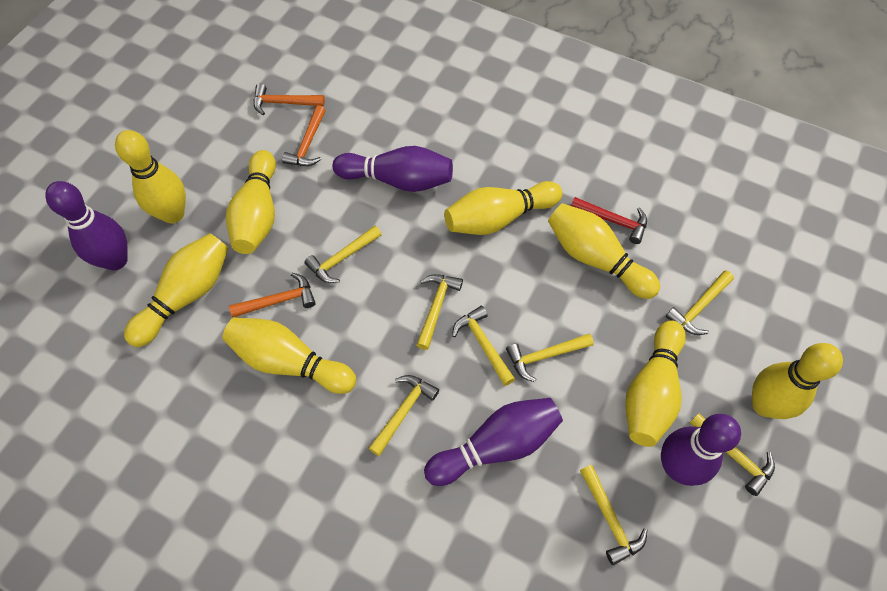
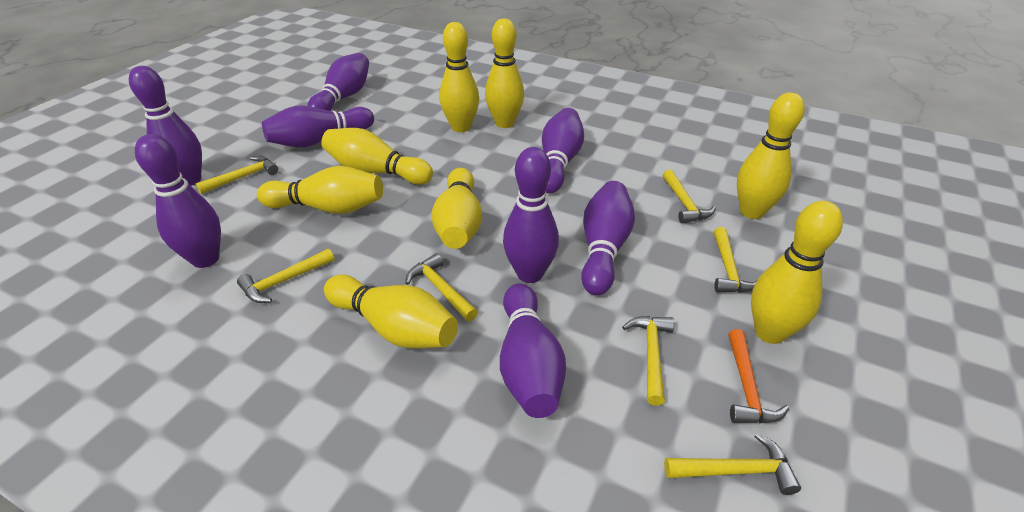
orange hammer: [229,273,316,317] [254,84,325,115] [282,105,326,166] = 3 -> [728,329,789,423] = 1
purple bowling pin: [45,181,128,271] [333,146,453,192] [424,398,563,486] [661,414,741,486] = 4 -> [129,66,202,186] [135,134,221,268] [262,105,374,147] [307,53,369,111] [500,283,566,418] [503,147,559,283] [542,108,584,193] [581,181,635,295] = 8
red hammer: [571,197,647,244] = 1 -> none = 0
yellow hammer: [304,226,382,283] [368,375,439,456] [416,274,463,350] [452,306,515,386] [506,333,594,382] [580,465,647,565] [665,270,734,335] [690,413,775,496] = 8 -> [196,156,278,194] [237,249,335,303] [405,253,478,321] [622,316,674,406] [663,170,716,223] [664,433,801,495] [714,227,757,293] = 7

